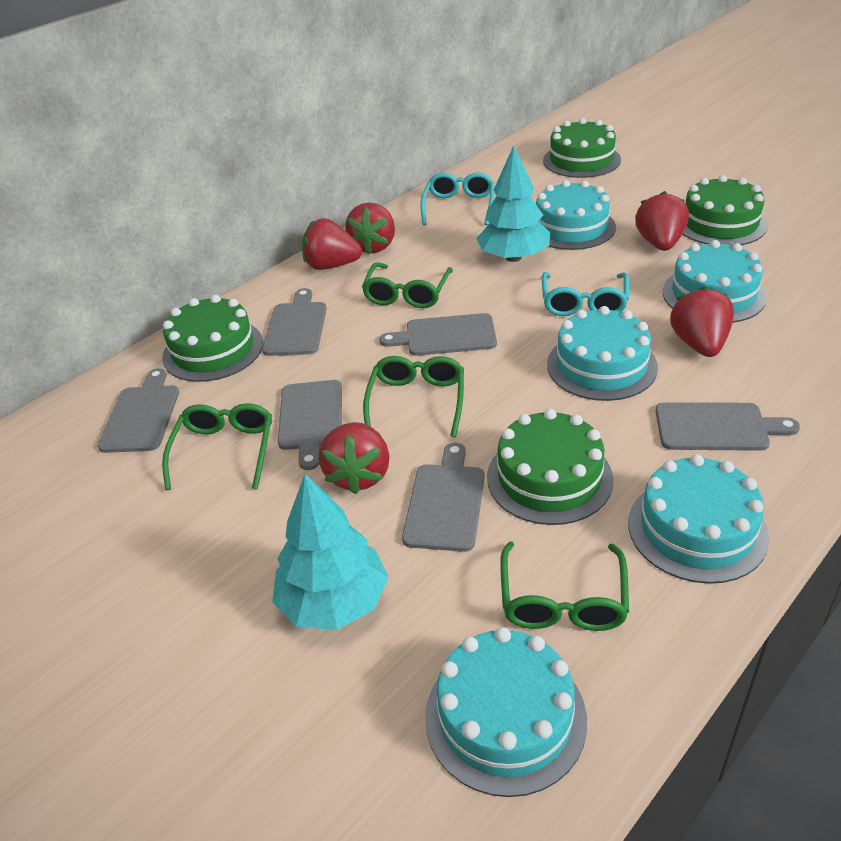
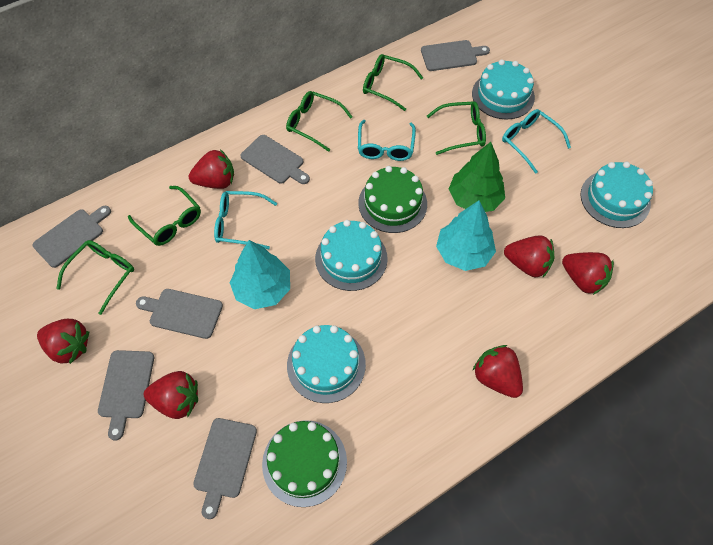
green cake: [162,295,263,382] [487,409,613,525] [543,118,621,178] [683,175,768,246] = 4 -> [262,420,347,507] [358,166,427,233] = 2
green glasses: [162,403,272,490] [362,262,453,308] [363,356,464,437] [500,541,629,631] = 4 -> [56,240,134,315] [128,186,201,246] [286,91,353,152] [363,54,423,111] [427,101,486,155] = 5
green tree: none = 0 -> [449,142,505,212] = 1
red strawberry: [302,218,362,270] [318,422,390,494] [345,202,395,254] [635,191,689,251] [670,286,734,357] = 5 -> [37,319,89,364] [144,371,198,419] [188,149,234,189] [473,345,523,398] [504,235,554,278] [562,252,614,295] = 6
turquoise cake: [425,627,587,797] [536,180,616,250] [547,306,658,401] [628,454,769,584] [663,240,767,323] = 5 -> [287,325,366,403] [315,220,388,291] [472,59,535,120] [580,162,653,228] = 4
turquoise glasses: [420,172,494,225] [542,272,629,316] = 2 -> [214,191,277,249] [358,120,416,161] [502,109,571,174] = 3

